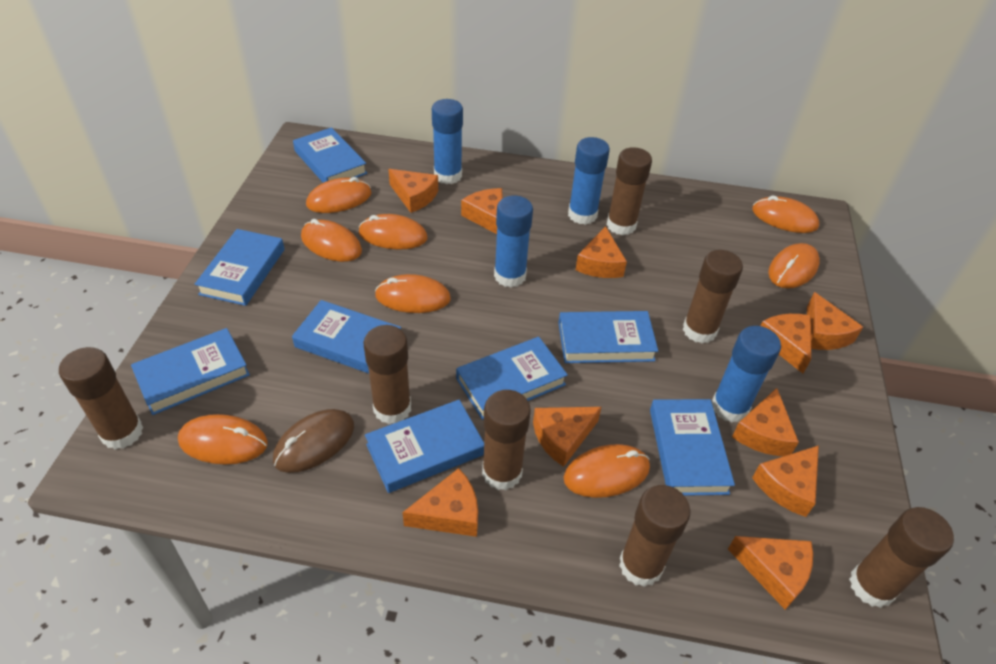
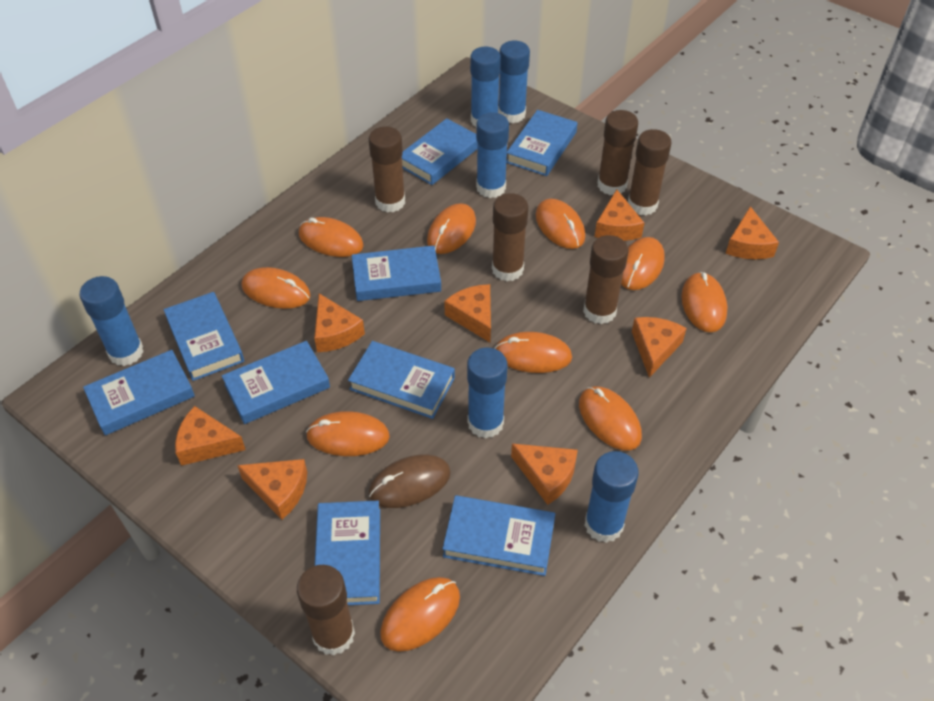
blue book: [131,328,250,415] [195,229,284,306] [292,300,401,374] [293,127,367,183] [365,400,484,493] [456,337,568,420] [558,311,658,363] [650,399,735,496] = 8 -> [83,350,195,435] [164,292,244,381] [222,341,330,424] [315,501,380,605] [348,341,455,419] [352,246,441,301] [402,118,477,185] [442,495,555,576] [506,110,577,176] = 9
blue glue stick: [432,99,463,184] [494,196,533,287] [568,137,610,225] [712,326,781,423] = 4 -> [80,276,144,366] [467,348,508,439] [470,47,501,127] [476,113,509,198] [498,41,530,124] [584,451,639,543] = 6
brown glue stick: [59,347,143,450] [364,325,411,424] [482,390,531,490] [607,147,652,235] [619,485,691,587] [683,250,743,343] [849,507,954,608] = 7 -> [297,565,355,656] [369,127,405,213] [492,193,528,281] [583,235,628,324] [597,110,638,195] [628,129,672,216] = 6
orange cheese: [388,169,438,213] [402,468,478,537] [461,188,503,234] [533,407,601,467] [576,226,627,278] [728,536,813,609] [732,388,799,456] [752,445,819,517] [761,314,811,374] [807,292,863,350] = 10 -> [175,406,246,466] [237,459,307,519] [314,294,365,352] [444,284,491,343] [511,444,577,505] [595,189,644,241] [632,317,687,378] [726,206,779,259] = 8
orange mouse: [178,414,268,465] [301,219,362,262] [306,177,372,213] [358,214,427,249] [375,274,451,313] [564,444,650,498] [752,196,819,233] [768,243,820,288] = 8 -> [242,267,311,309] [299,217,364,257] [306,411,390,456] [380,577,460,652] [427,203,476,254] [494,332,572,373] [536,198,585,249] [579,386,642,451] [621,237,665,290] [681,272,727,332] = 10

